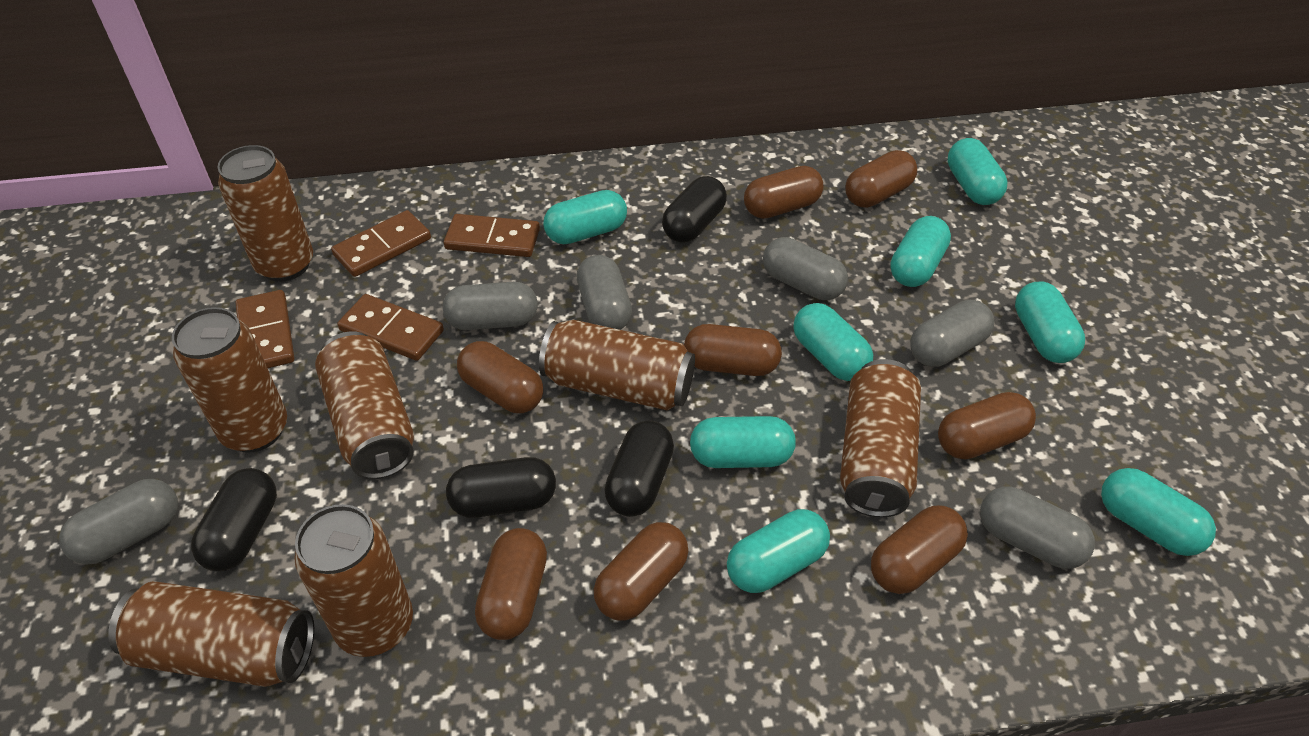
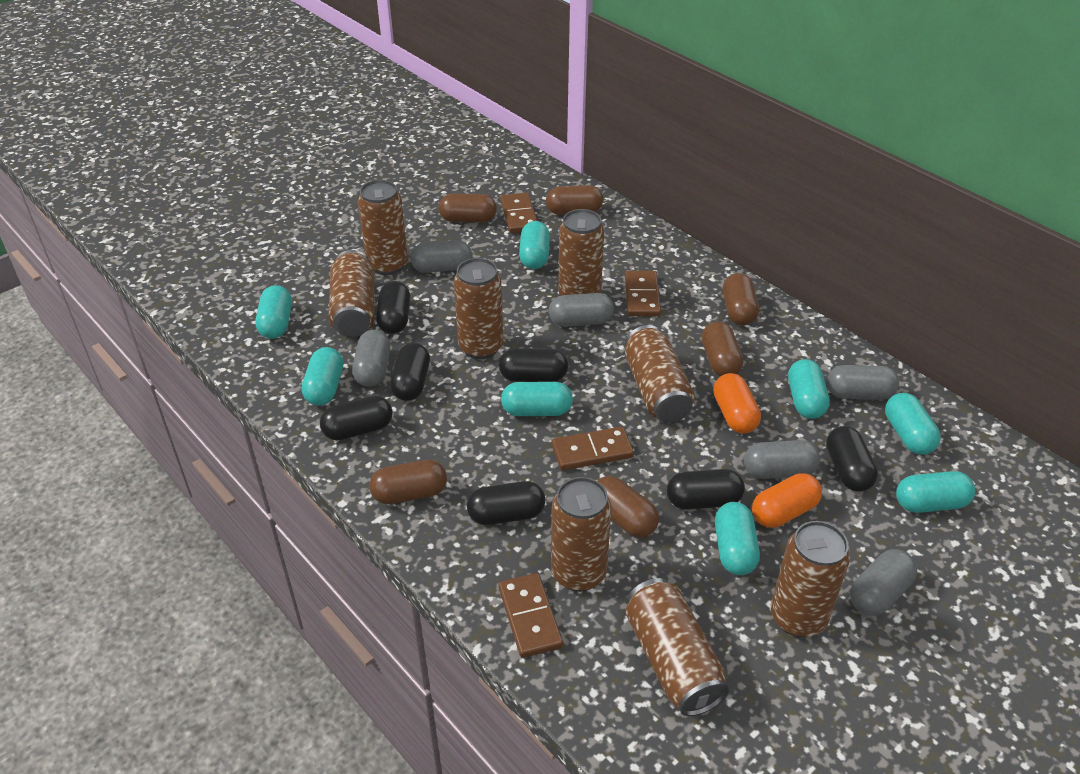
black capsule: [191,468,277,571] [446,457,556,518] [604,420,674,517] [662,176,727,243] = 4 -> [320,396,393,441] [376,281,410,334] [390,343,430,401] [467,481,545,525] [499,348,568,382] [667,469,745,510] [826,426,878,492] = 7
brown can: [108,581,314,687] [172,307,287,453] [218,145,313,282] [294,504,413,657] [315,331,414,479] [539,320,695,411] [840,359,921,517] = 7 -> [328,250,374,337] [358,180,408,275] [454,258,503,359] [551,477,612,592] [558,209,604,296] [625,325,695,423] [626,578,729,716] [771,521,850,638] = 8
brown capsule: [457,341,543,413] [475,528,547,640] [594,522,689,621] [684,324,782,376] [744,166,824,219] [845,150,917,208] [871,505,968,594] [938,392,1036,460] = 8 -> [369,460,447,504] [439,194,497,222] [546,185,603,215] [597,476,659,537] [702,321,744,376] [723,273,759,325] = 6
orange capsule: none = 0 -> [713,373,761,433] [752,473,822,528] = 2

